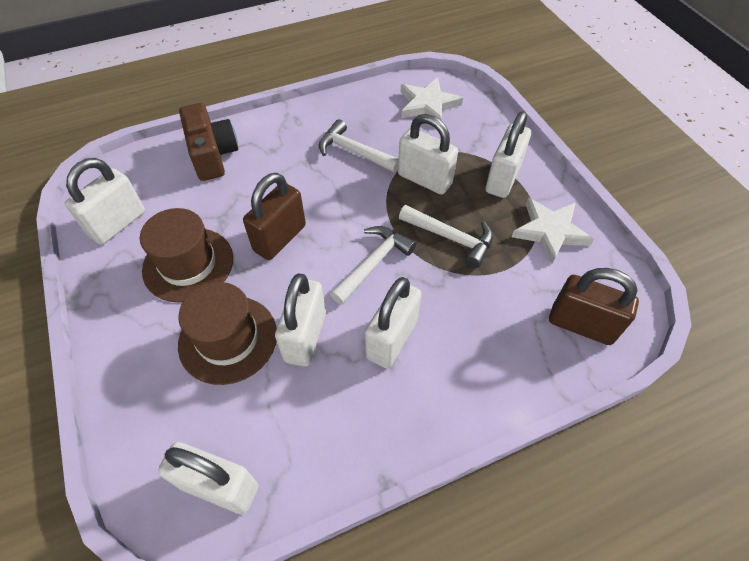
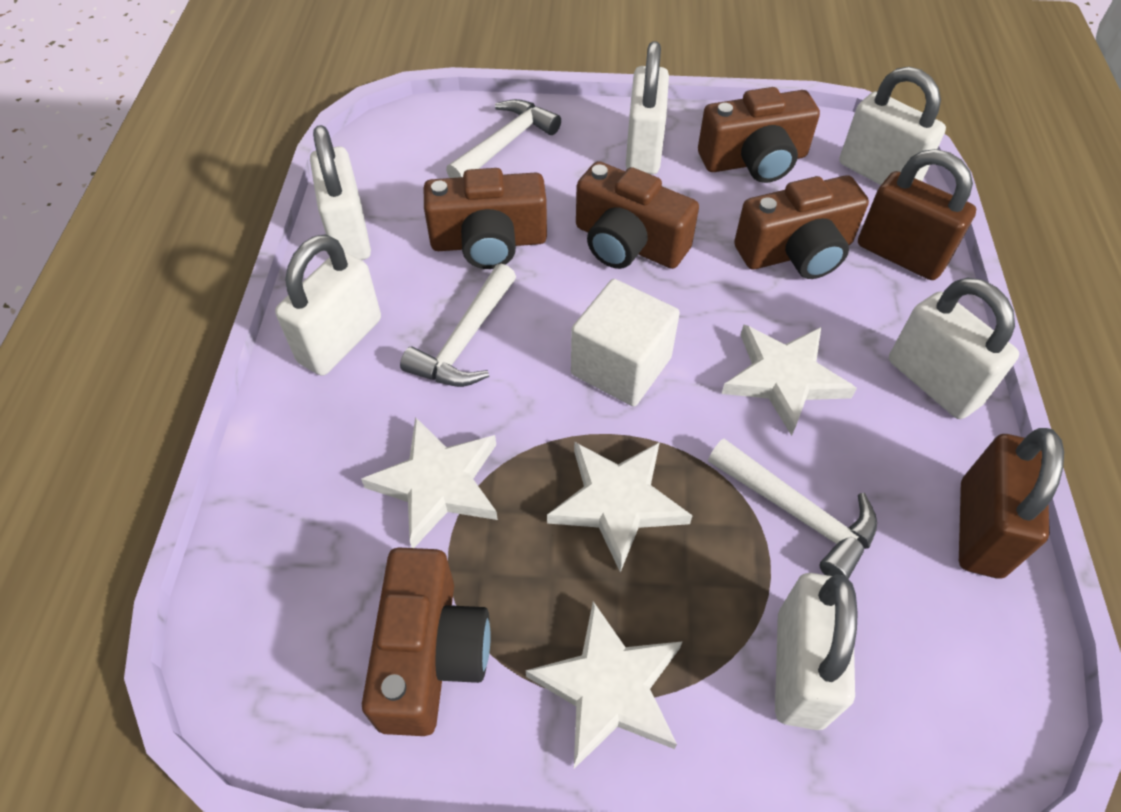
brown camera: [179,103,238,181] = 1 -> [362,547,491,736] [424,168,547,269] [576,161,699,269] [698,87,820,183] [734,175,869,279] = 5
brown hat: [140,208,233,303] [178,282,277,385] = 2 -> none = 0
white cube: none = 0 -> [571,279,680,407] = 1
white star: [401,77,463,120] [512,198,594,264] = 2 -> [361,417,498,548] [525,601,683,769] [547,442,693,572] [722,324,857,436] = 4

